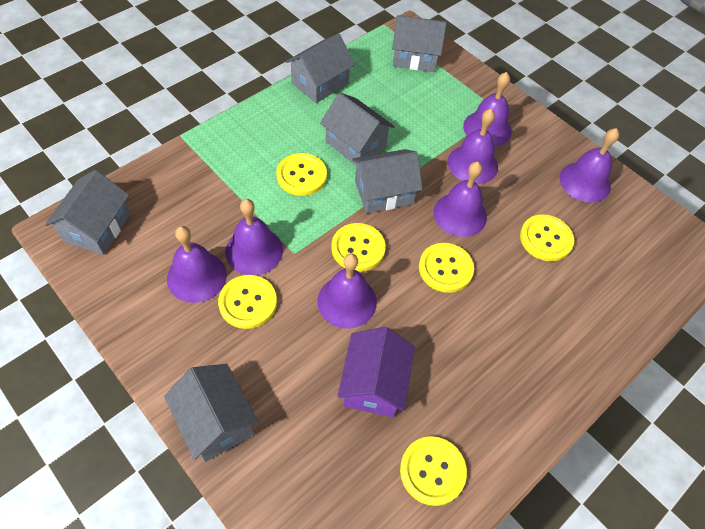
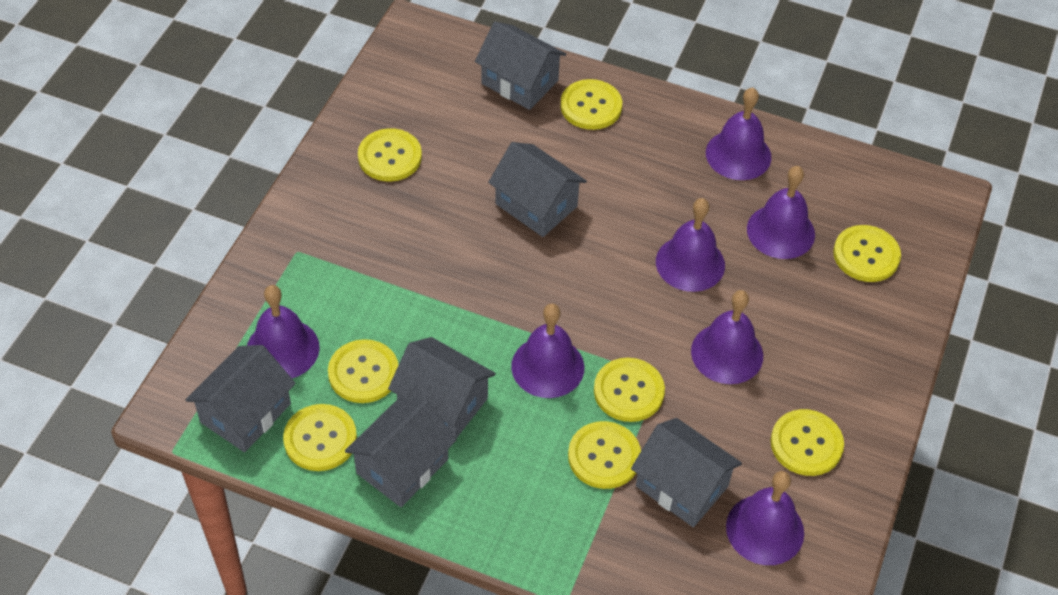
purple house: [337,327,415,417] = 1 -> none = 0
yellow button: [218,275,277,329] [276,153,327,196] [331,223,386,272] [400,436,467,506] [419,243,474,293] [520,214,574,261] = 6 -> [283,404,357,471] [328,339,398,403] [358,128,422,181] [560,79,622,130] [568,421,641,489] [594,358,665,422] [771,409,844,476] [833,225,901,282] = 8

